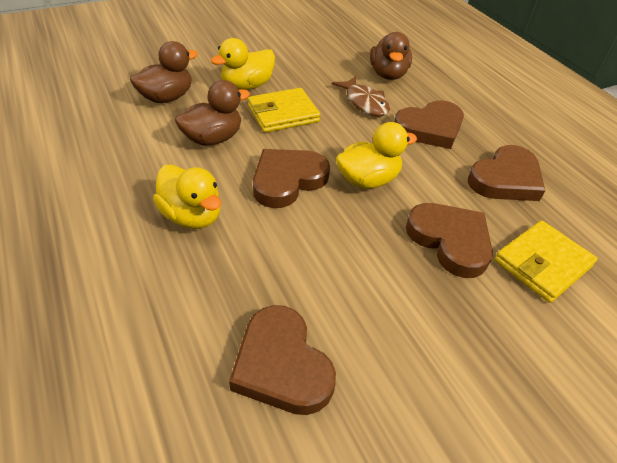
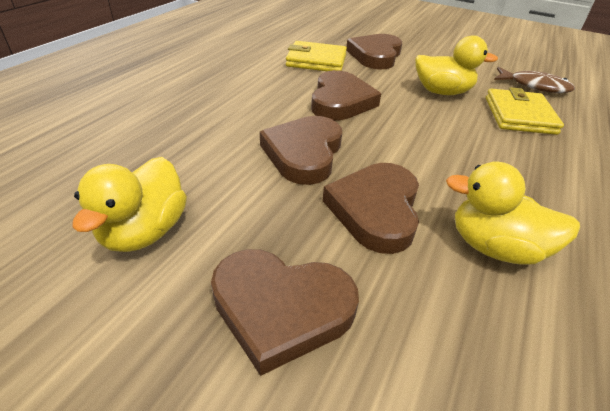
brown duck: [130,41,198,103] [175,80,250,146] [370,32,412,80] = 3 -> none = 0

